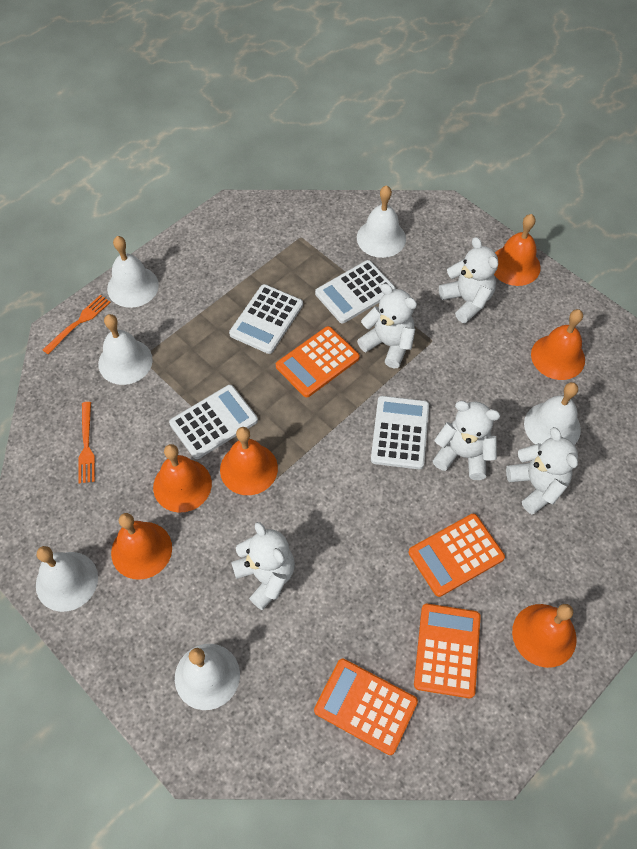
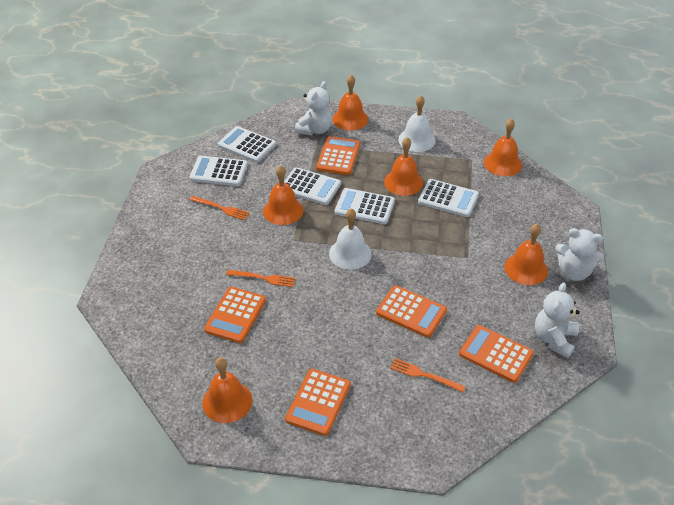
orange calculator: [276,326,360,397] [314,659,418,755] [409,514,505,597] [414,604,481,698] = 4 -> [204,287,266,343] [285,369,351,436] [316,136,360,175] [376,285,447,338] [459,325,534,383] = 5
orange fork: [43,295,111,354] [78,402,95,483] = 2 -> [190,196,250,220] [226,270,296,287] [390,358,465,392] = 3
white bell: [36,546,98,612] [98,314,153,385] [107,236,159,308] [175,644,240,710] [357,185,406,258] [524,382,581,445] = 6 -> [329,208,372,270] [398,95,436,152] = 2
white calculator: [169,385,258,459] [229,284,303,354] [315,260,396,323] [371,396,429,469] = 4 -> [189,156,248,186] [218,126,276,163] [284,167,341,205] [335,188,395,224] [418,179,479,217] = 5
white teddy bear: [231,522,295,610] [357,284,417,368] [433,401,500,480] [439,237,498,323] [506,427,578,514] = 5 -> [295,81,332,136] [535,282,580,358] [555,228,604,281] = 3

